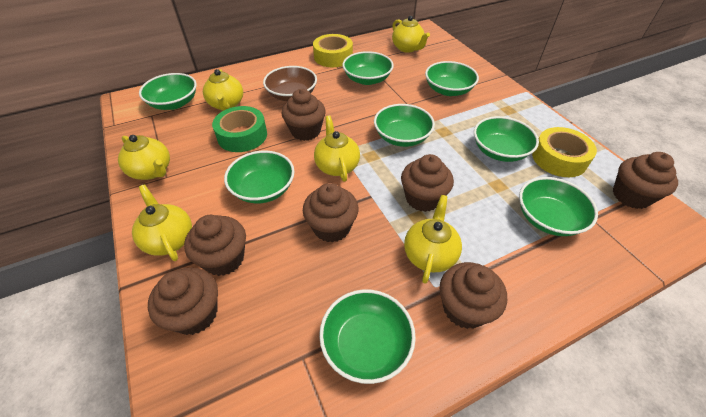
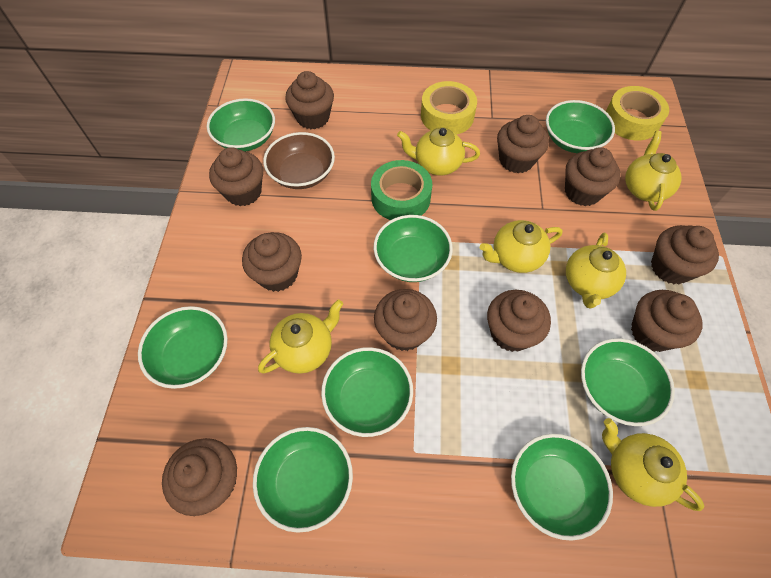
brown cupcake: [148,268,218,335] [184,215,246,276] [282,89,326,141] [303,183,358,243] [401,154,454,212] [439,262,507,329] [613,152,678,209] = 7 -> [162,438,237,516] [209,147,263,206] [242,232,302,292] [285,71,334,129] [374,289,437,351] [487,290,551,352] [497,115,549,173] [565,147,621,206] [631,290,703,352] [651,225,719,284] = 10

